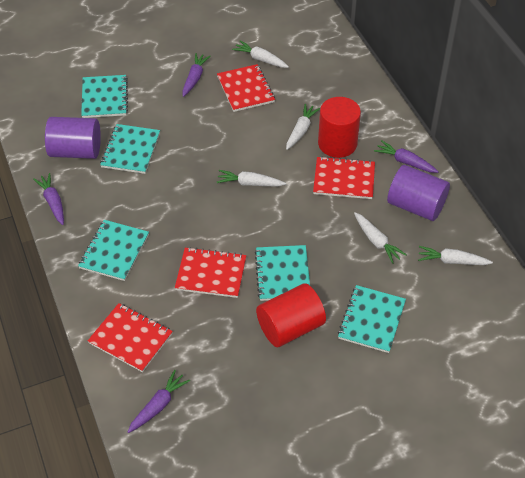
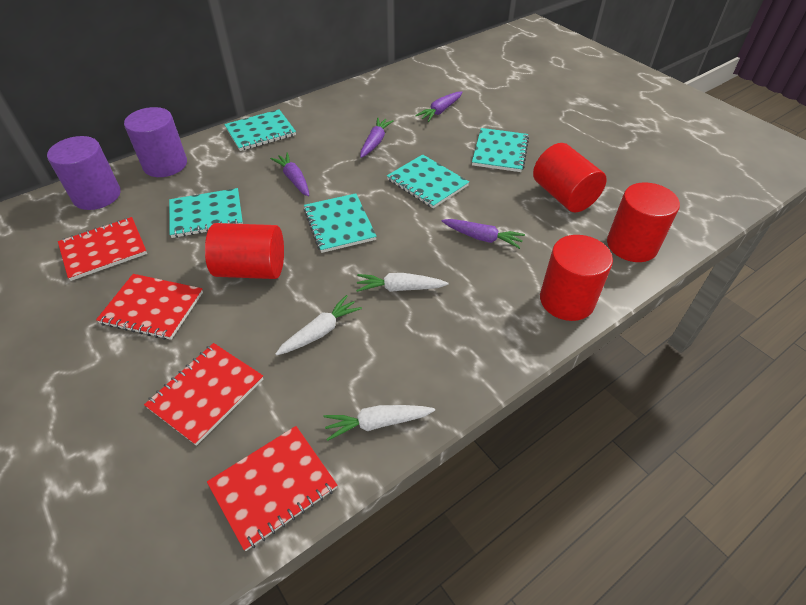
red cylinder: [256,283,326,347] [318,97,361,158] = 2 -> [205,223,284,279] [533,143,607,212] [540,235,613,321] [607,182,680,262] = 4
white carrot: [217,170,286,186] [232,40,289,68] [286,104,320,150] [354,212,407,264] [418,246,493,265] = 5 -> [275,295,362,356] [323,405,435,441] [356,273,448,292] = 3

